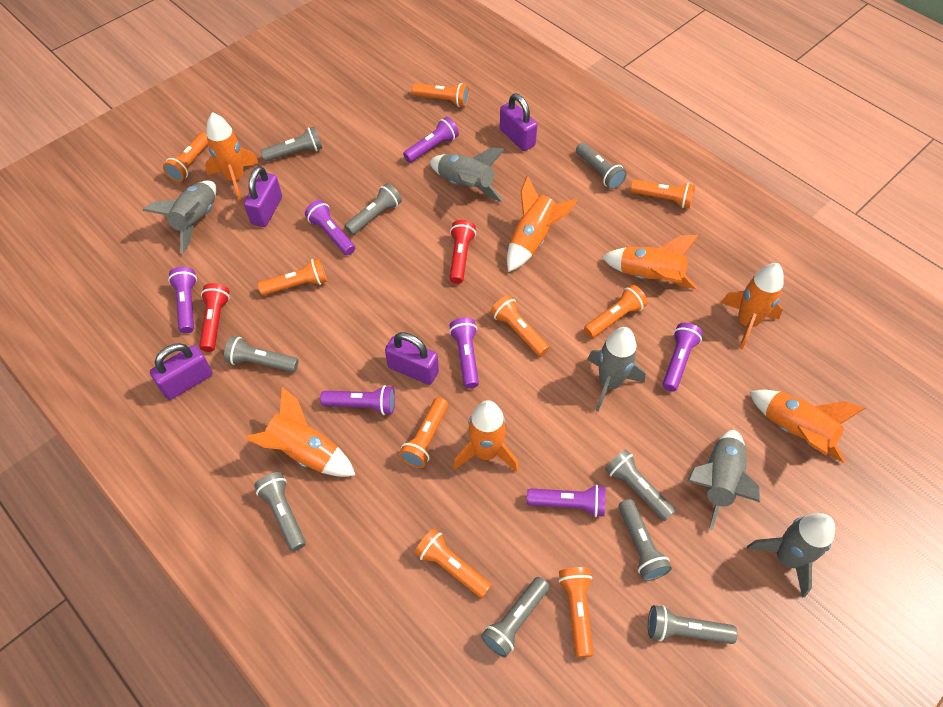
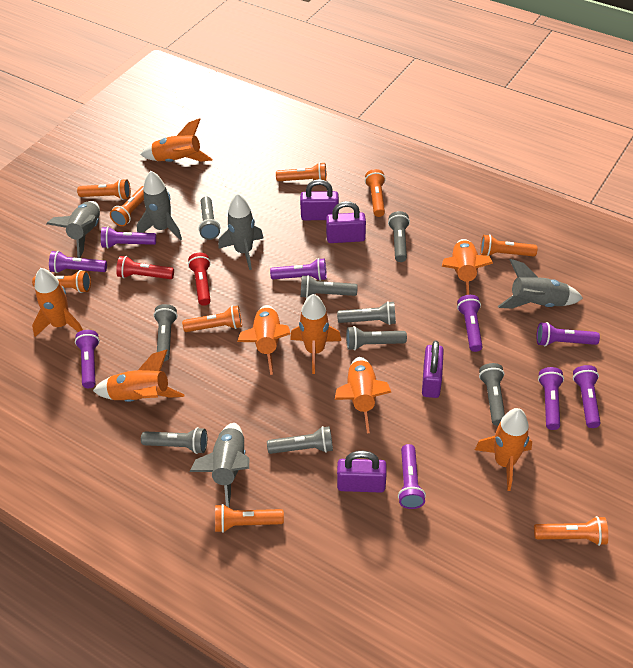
orange rocket: [205,112,259,200] [245,387,355,477] [453,400,519,472] [507,176,577,272] [602,235,699,289] [721,263,783,349] [750,390,866,463] = 7 -> [32,268,83,337] [93,349,184,402] [140,118,213,162] [237,305,291,375] [290,294,341,374] [335,357,392,434] [442,239,493,295] [475,408,532,491] = 8
purple flashlight: [168,267,197,334] [305,200,355,255] [320,385,395,415] [403,117,459,163] [449,318,479,389] [527,485,605,517] [662,323,703,392] = 7 -> [49,251,107,273] [75,330,100,388] [101,227,156,248] [270,258,327,281] [398,444,426,509] [457,295,483,352] [537,322,600,346] [538,367,564,430] [573,365,600,428] = 9

